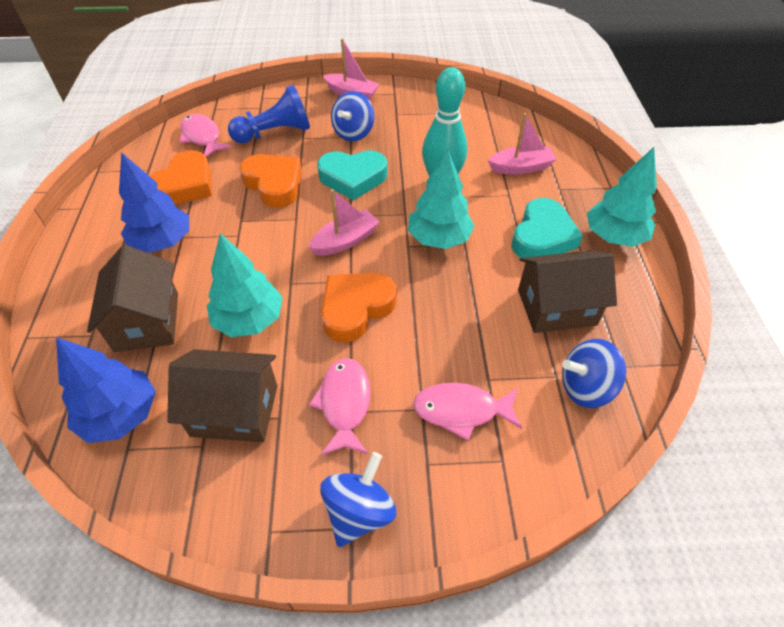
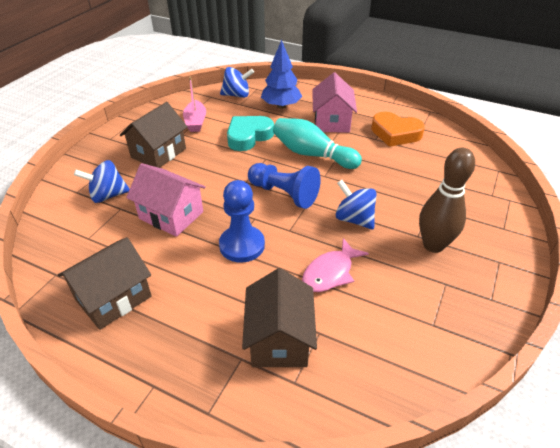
blue pawn: [228,85,310,143] = 1 -> [219,180,265,263] [248,163,321,209] = 2
blue tree: [56,337,156,443] [119,152,189,253] = 2 -> [261,40,302,109] = 1
brown bowling pin: none = 0 -> [419,148,475,253] = 1
orange heart: [150,150,212,205] [239,154,302,208] [321,272,397,343] = 3 -> [371,112,425,147] = 1
pink boat: [308,189,380,256] [323,38,379,100] [488,113,557,175] = 3 -> [183,76,206,132] = 1
pink fish: [180,114,232,157] [309,358,371,456] [413,383,523,441] = 3 -> [302,238,369,292] = 1
pink house: none = 0 -> [126,163,206,237] [312,72,357,133] = 2
turquoise heart: [317,150,387,201] [511,198,583,258] = 2 -> [227,116,274,151] = 1
turquoise tree: [207,233,283,337] [408,149,475,249] [587,147,657,247] = 3 -> none = 0

